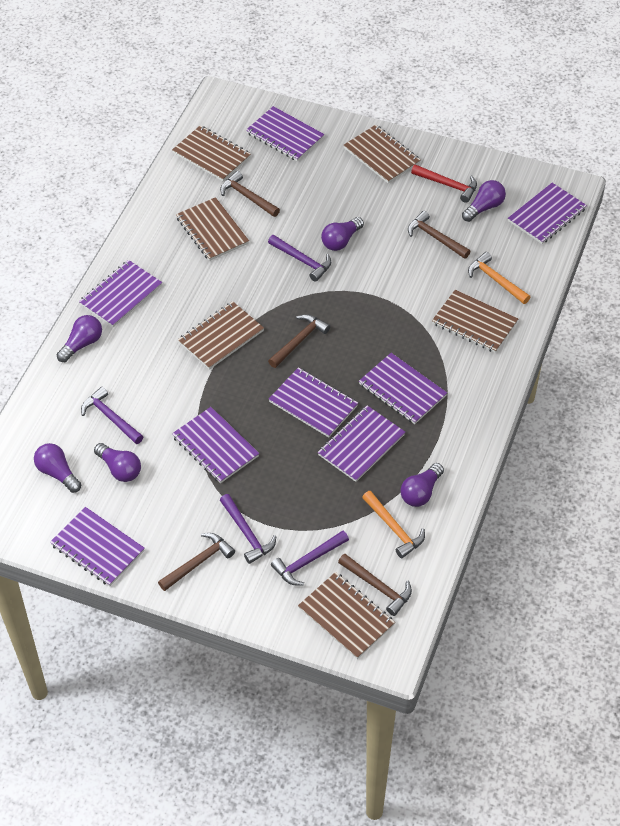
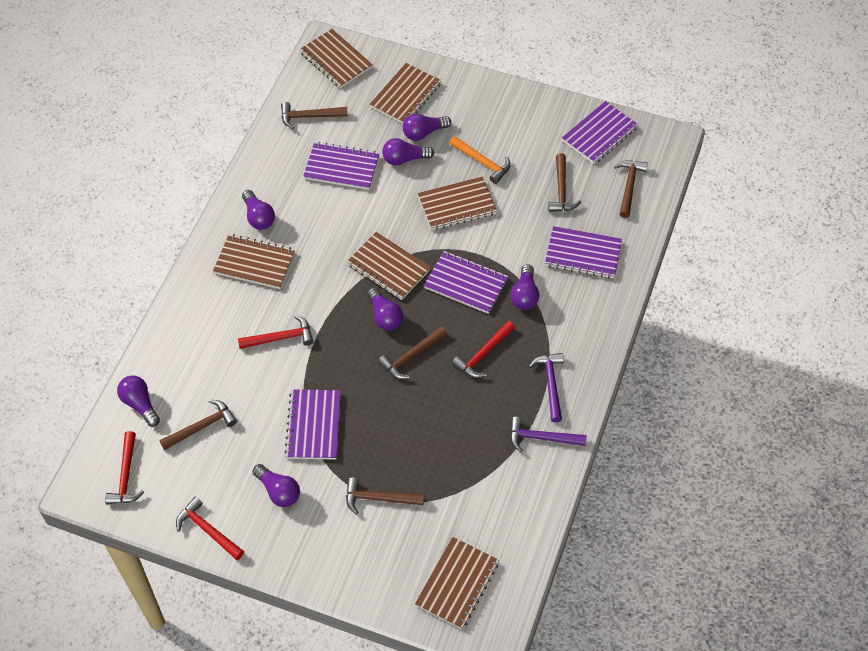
brown hammer: [158,533,235,591] [220,171,280,217] [268,314,330,368] [338,554,412,616] [408,211,471,259] = 5 -> [159,400,237,450] [281,102,348,129] [346,478,424,515] [378,326,447,379] [548,153,581,212] [614,160,648,218] = 6
orange hammer: [362,491,425,558] [468,252,530,304] = 2 -> [450,136,511,184] = 1
purple hammer: [81,387,143,444] [220,494,276,564] [268,235,331,282] [271,531,349,585] = 4 -> [510,417,587,452] [529,353,564,422] = 2
purple light bulb: [34,443,81,493] [57,315,102,362] [94,443,141,482] [321,217,364,251] [401,463,444,507] [462,180,506,222] = 6 -> [117,376,160,427] [242,190,275,230] [253,464,300,507] [367,287,403,331] [382,138,434,166] [403,114,451,141] [510,264,539,310] = 7
purple notebook: [50,507,145,586] [79,260,162,327] [172,407,259,483] [246,106,324,161] [269,367,358,437] [318,405,405,482] [359,353,447,424] [508,183,587,244] = 8 -> [284,389,341,460] [303,142,380,190] [424,251,508,314] [545,226,622,278] [562,101,638,164] = 5
red hammer: [411,165,477,203] = 1 -> [105,431,144,504] [176,497,244,560] [238,315,314,349] [452,321,515,378] = 4

